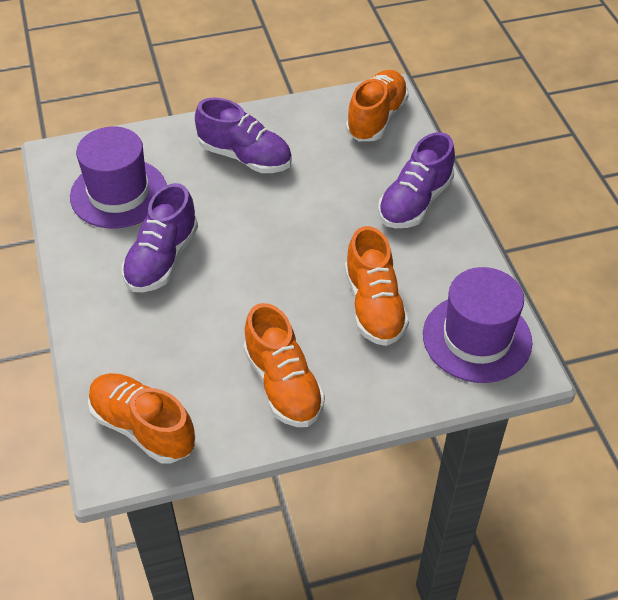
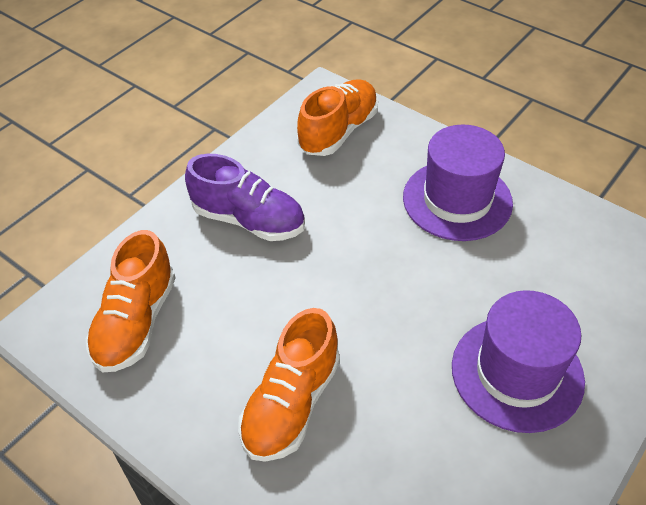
orange shoe: [88,373,195,464] [244,303,325,427] [345,226,409,346] [346,70,409,141] = 4 -> [86,230,176,372] [238,308,340,462] [297,79,378,156] = 3
purple shoe: [122,183,198,292] [195,98,292,173] [378,132,455,228] = 3 -> [185,154,305,241] = 1

